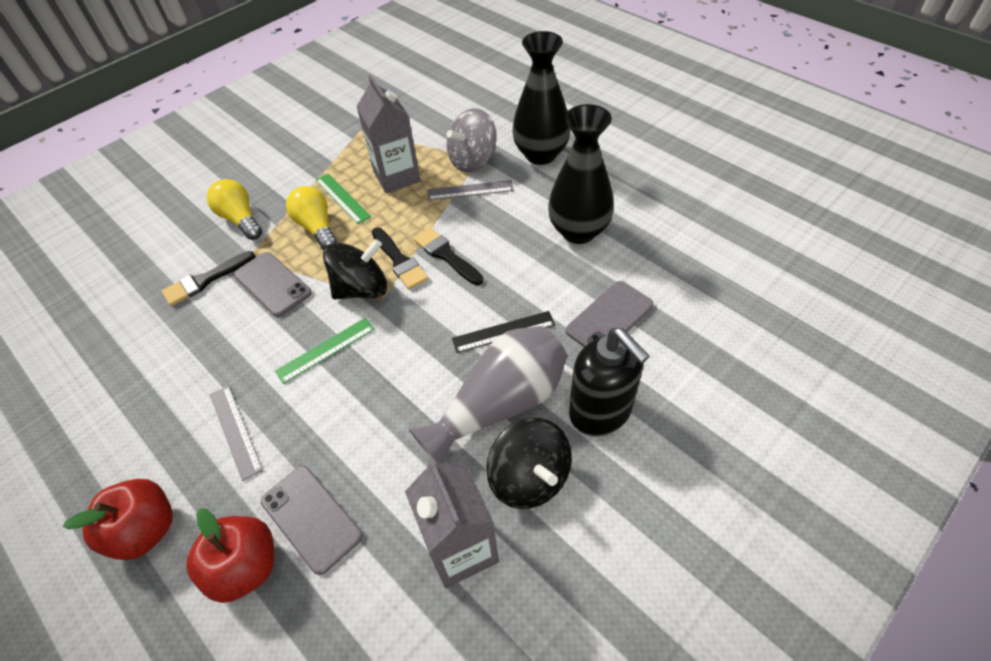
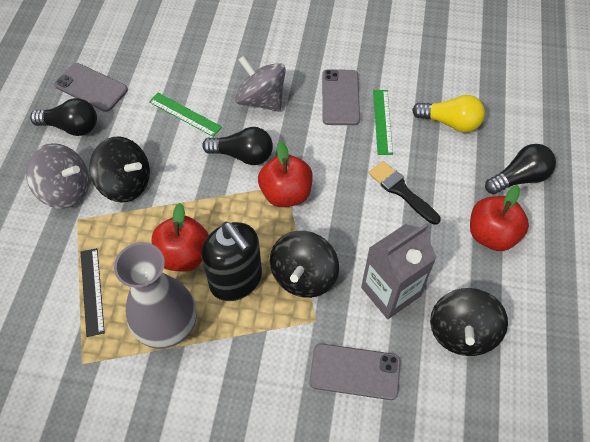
black brush: [162,251,255,306] [372,228,429,290] [413,227,483,285] = 3 -> [369,161,441,225] = 1
black light bulb: none = 0 -> [30,98,97,136] [202,127,273,165] [485,144,556,194] = 3
black spinning top: [323,239,387,299] [486,418,572,509] = 2 -> [89,137,150,203] [270,231,339,298] [430,288,508,356] = 3
black vase: [512,31,570,165] [548,104,614,244] = 2 -> none = 0
grey carton: [356,75,421,193] [405,457,499,588] = 2 -> [361,224,436,319] = 1
grey ruler: [210,385,263,481] [428,180,514,200] = 2 -> none = 0
grey spinning top: [446,108,497,172] = 1 -> [26,143,89,209] [235,56,286,112] = 2
red apple: [63,479,173,560] [186,508,274,603] = 2 -> [152,203,209,272] [258,141,313,207] [470,185,529,251] = 3
yellow light bulb: [207,179,262,240] [286,186,337,250] = 2 -> [412,95,485,132] = 1

